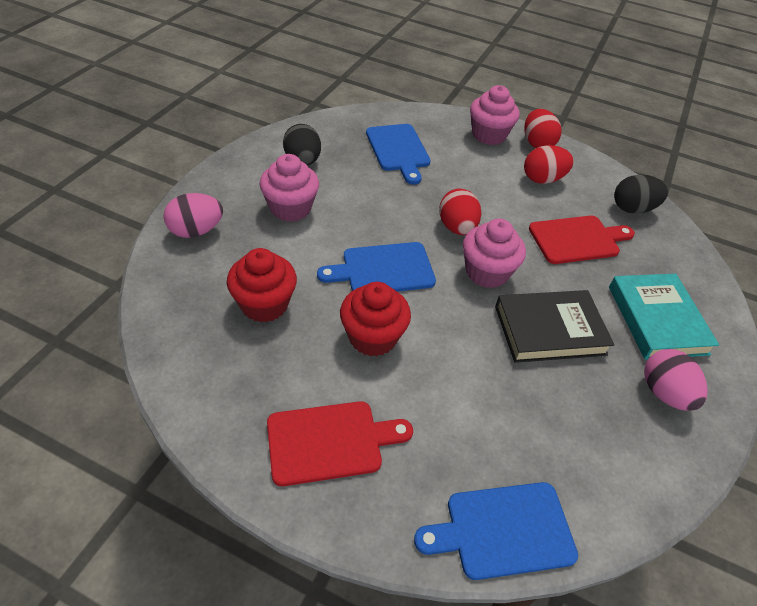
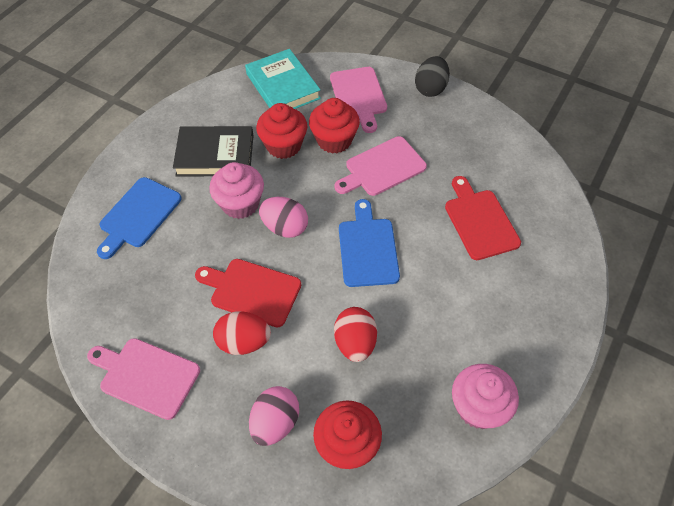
black egg: [283,124,321,165] [614,174,668,214] = 2 -> [415,56,450,97] = 1
blue cutting board: [317,242,436,292] [366,124,431,185] [414,482,578,580] = 3 -> [97,177,182,259] [339,199,400,287] = 2
pink cupcake: [259,154,319,222] [463,219,526,288] [470,85,520,145] = 3 -> [209,162,264,219] [452,364,519,429] = 2
pink cutting board: none = 0 -> [87,338,200,420] [330,67,387,133] [335,136,427,196] = 3
red cupcake: [227,248,297,322] [340,282,411,357] = 2 -> [256,103,307,159] [309,98,360,154] [313,401,382,469] = 3
red egg: [439,189,481,235] [524,109,562,148] [524,145,574,184] = 3 -> [213,311,271,355] [334,307,377,362] = 2

